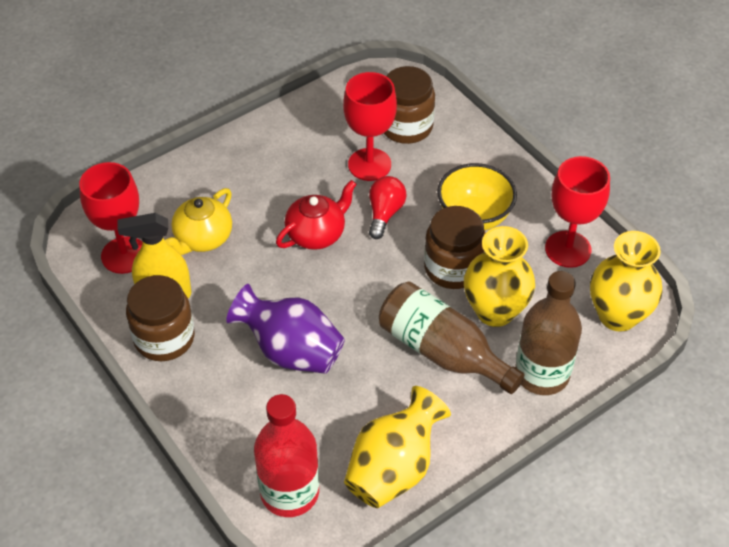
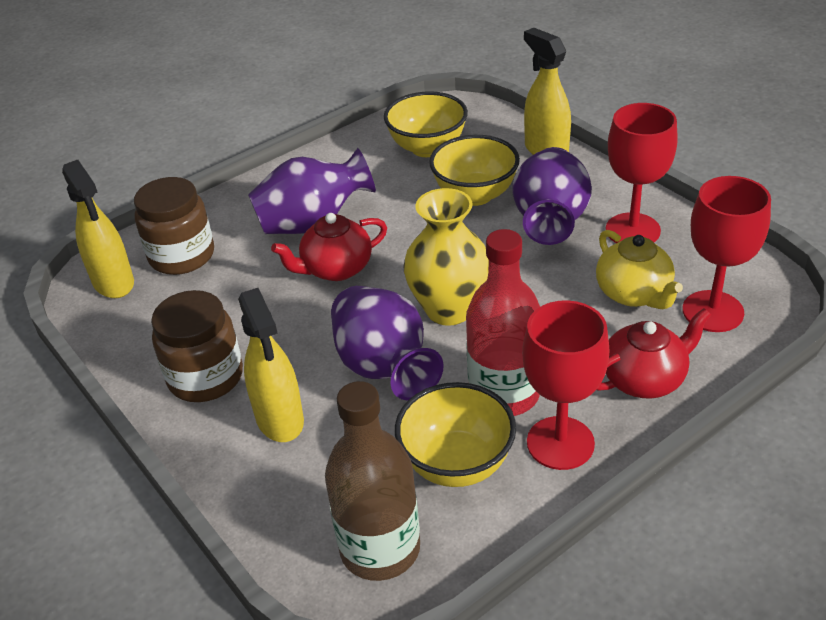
brown bottle: [379,282,524,394] [515,271,582,395] = 2 -> [325,381,420,581] = 1
brown jar: [126,275,195,361] [384,66,435,144] [424,206,485,289] = 3 -> [134,177,214,275] [151,290,243,402] = 2
purple vase: [226,284,345,374] = 1 -> [248,148,376,234] [331,286,444,400] [512,147,592,245] = 3
red light bulb: [369,176,407,239] = 1 -> none = 0
red teapot: [276,180,356,250] = 1 -> [271,213,387,281] [596,308,711,398] = 2
yellow bowl: [437,163,517,230] = 1 -> [384,91,468,157] [395,382,516,487] [429,135,520,206] = 3
yellow spray bottle: [117,213,192,298] = 1 -> [62,160,134,298] [238,288,304,442] [524,28,571,155] = 3
yellow vase: [344,386,451,508] [464,226,535,327] [590,231,663,332] = 3 -> [404,188,489,326] = 1

